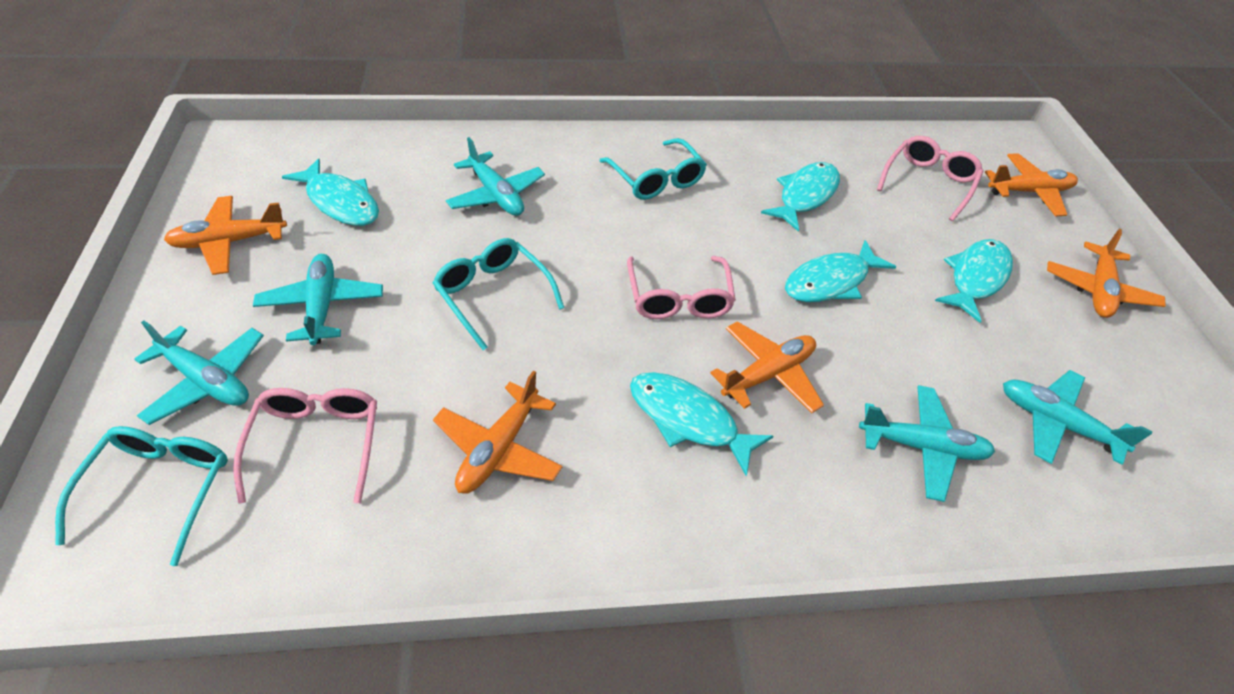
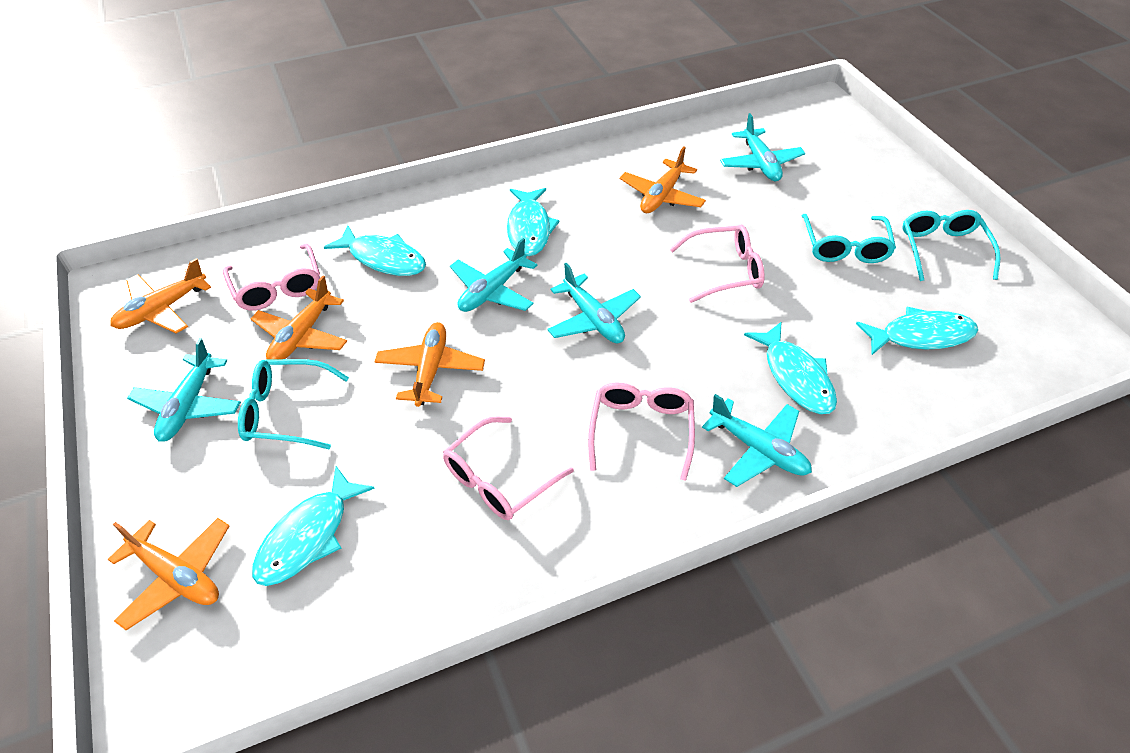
pink glasses: [233,388,377,504] [627,256,736,319] [877,136,984,221] = 3 -> [223,244,320,311] [443,417,574,520] [588,383,695,481] [670,225,765,303] = 4

